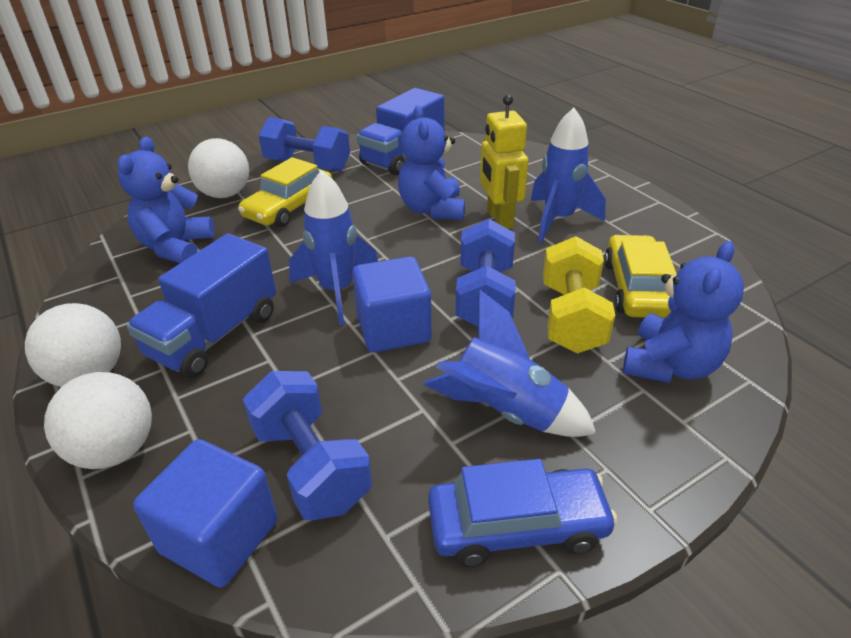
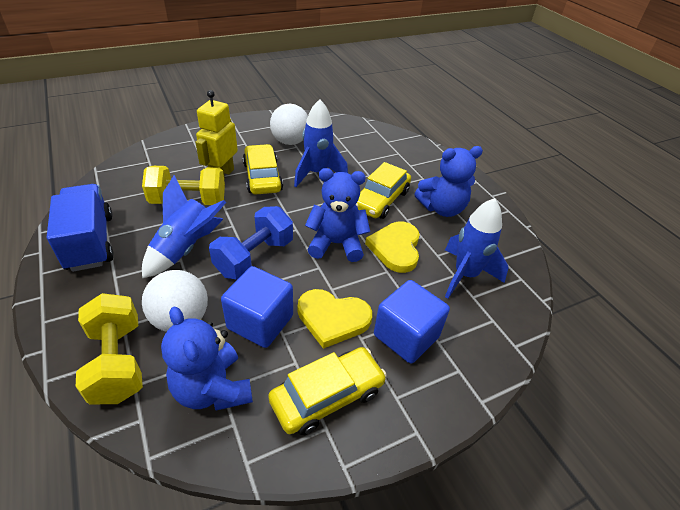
blue car: [428,459,618,567] = 1 -> none = 0
blue dumbbell: [243,371,372,520] [259,117,350,172] [456,219,516,327] = 3 -> [209,206,293,280] = 1
blue truck: [126,233,276,378] [357,88,444,175] = 2 -> [47,184,114,272] = 1
white ball: [25,303,121,387] [44,372,152,469] [188,138,249,198] = 3 -> [142,270,208,332] [270,104,308,145] = 2
yellow car: [238,157,332,227] [604,235,677,318] = 2 -> [243,144,283,195] [268,347,386,435] [356,162,411,219] = 3
yellow dumbbell: [543,236,615,353] = 1 -> [76,293,143,405] [142,166,225,205] = 2
yellow heart: none = 0 -> [298,289,372,349] [365,222,420,273] = 2

